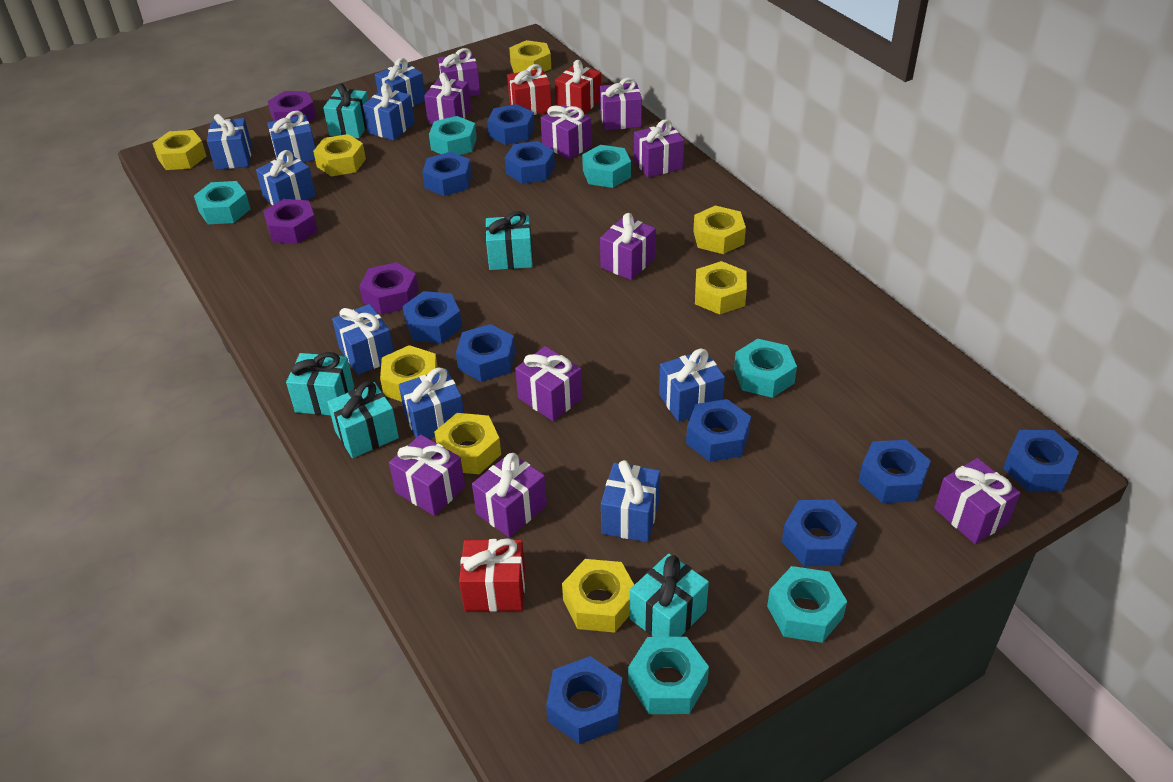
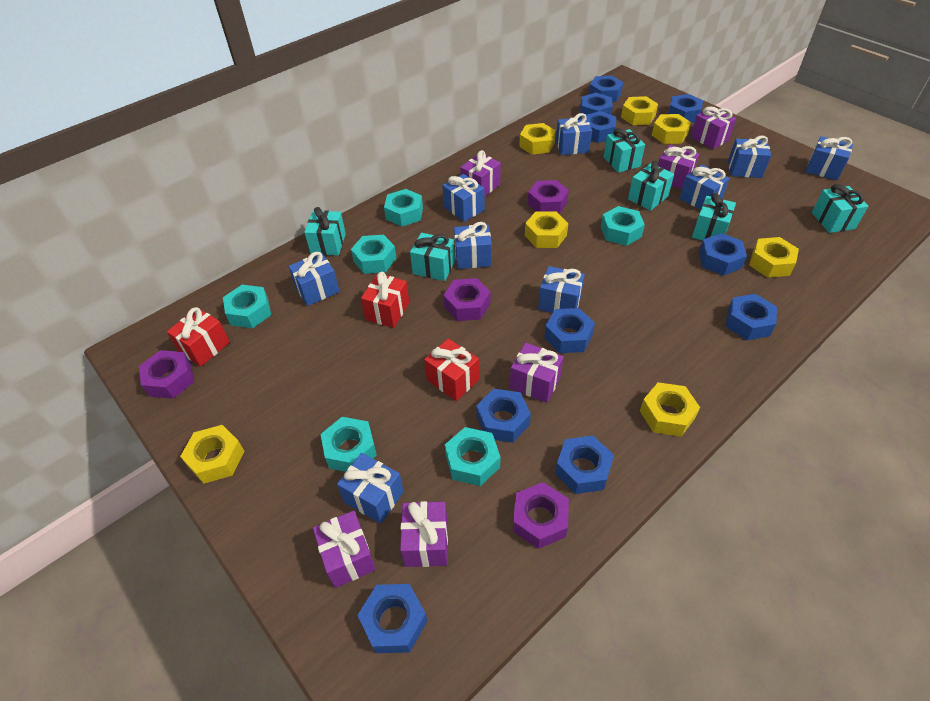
purple gift: [389,434,465,516] [424,73,471,124] [438,48,481,97] [472,453,547,538] [515,346,582,421] [541,105,592,159] [600,78,642,130] [600,213,656,280] [634,119,684,178] [934,458,1020,544] = 10 -> [313,511,376,588] [400,501,448,567] [460,150,501,197] [510,343,563,403] [658,145,699,189] [691,107,736,149] = 6
purple nut: [263,199,318,244] [268,91,317,122] [359,262,418,315] = 3 -> [139,350,194,399] [443,278,491,321] [513,482,569,549] [528,180,569,214] = 4
turquoise gift: [286,352,354,415] [323,83,368,138] [327,381,399,458] [485,211,533,270] [630,554,709,637] = 5 -> [304,207,346,256] [410,233,455,281] [604,128,645,173] [628,161,674,211] [692,193,736,240] [812,184,868,233] = 6
yellow nut: [152,130,206,170] [313,134,366,176] [380,345,438,402] [434,413,501,474] [509,40,551,73] [562,559,634,633] [693,205,746,254] [695,261,747,314] = 8 -> [180,425,245,484] [519,123,556,154] [525,211,568,248] [621,96,658,125] [640,382,700,437] [652,114,691,144] [749,237,799,278] = 7

